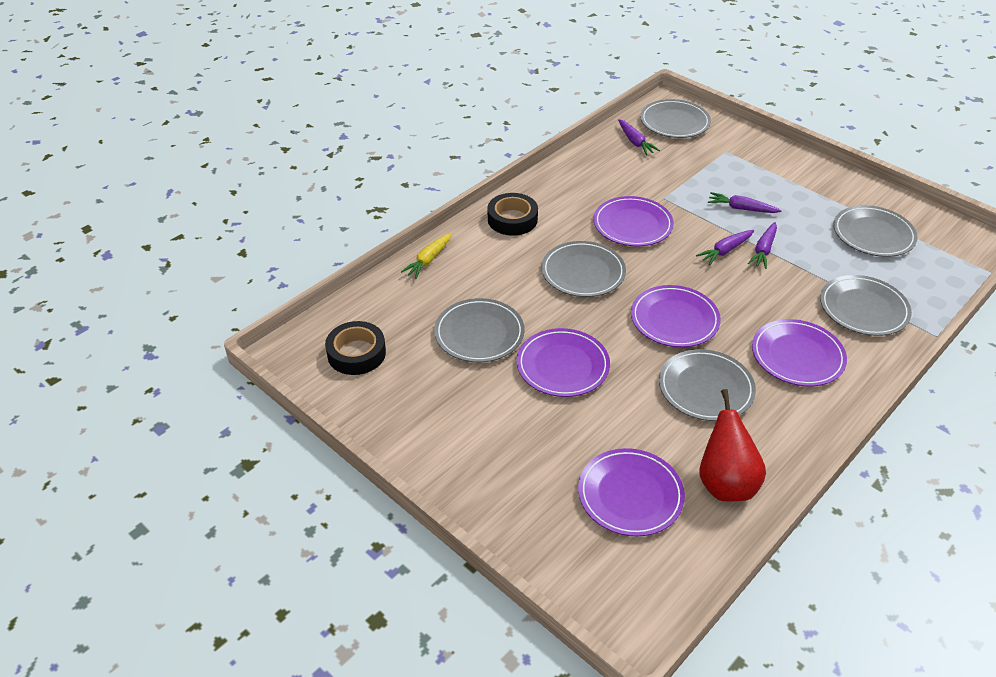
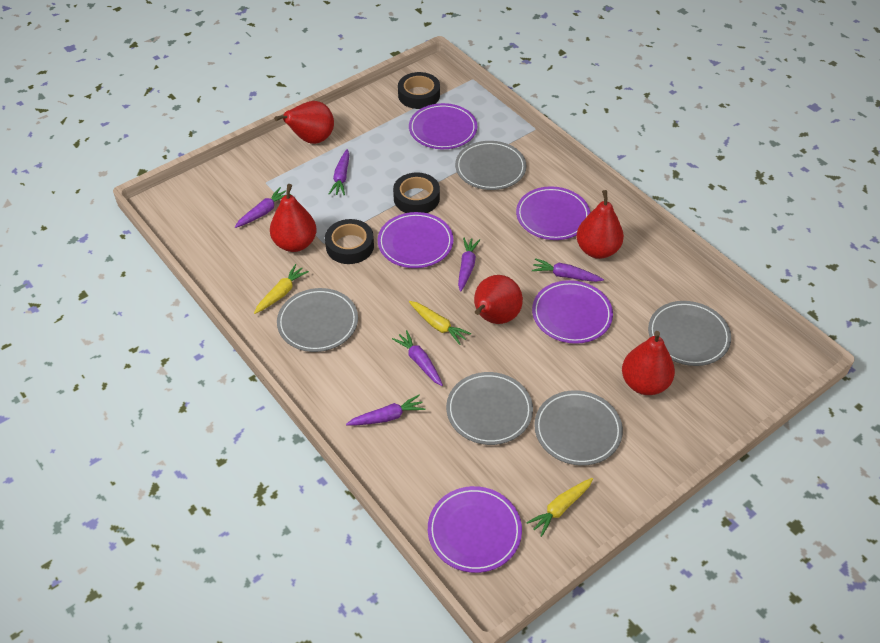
black tape: [325,321,386,375] [488,193,538,236] = 2 -> [325,219,374,264] [393,172,440,213] [398,72,440,109] = 3
grey plate: [434,298,525,362] [541,241,626,297] [640,99,711,138] [659,349,756,421] [820,275,912,336] [833,205,918,257] = 6 -> [277,288,358,352] [446,372,533,445] [455,141,526,190] [534,390,623,466] [648,301,731,366] = 5
purple carrot: [618,119,660,155] [696,230,754,265] [708,192,782,213] [748,222,777,269] = 4 -> [235,187,291,228] [329,149,349,195] [346,395,426,426] [392,330,443,386] [458,237,480,292] [532,258,604,282] = 6
red pear: [699,389,766,501] = 1 -> [270,184,317,252] [274,101,334,144] [474,275,523,324] [576,190,624,259] [622,331,675,395] = 5
yellow carrot: [401,233,452,279] = 1 -> [254,264,309,314] [409,301,471,345] [526,478,593,537] = 3

